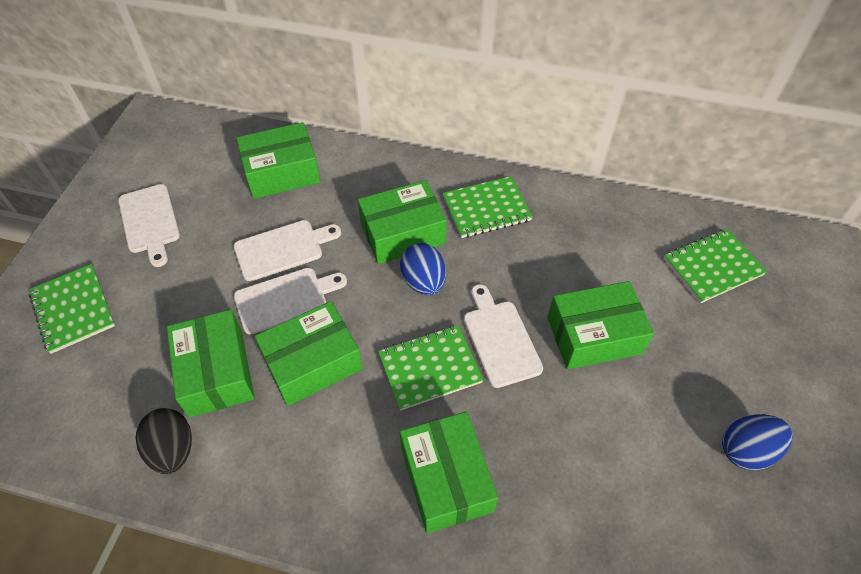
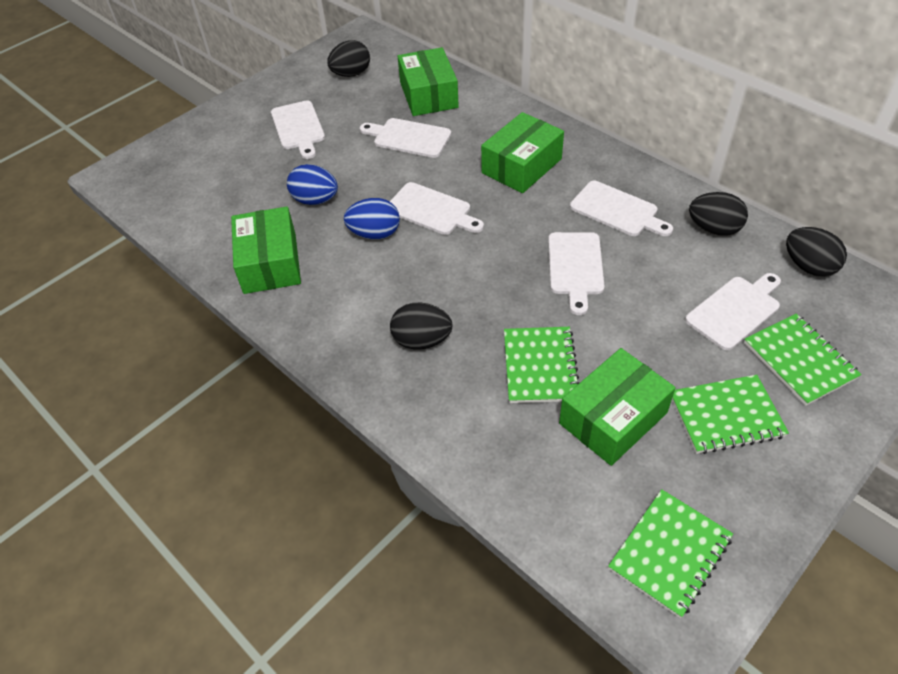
black egg: [136,408,192,474] = 1 -> [327,40,370,77] [390,303,453,349] [689,192,748,236] [786,227,847,277] = 4
green box: [167,309,254,418] [236,122,320,199] [255,301,363,406] [358,180,447,264] [400,411,498,533] [547,281,654,370] = 6 -> [231,207,301,294] [397,47,459,116] [481,112,564,193] [559,348,676,466] = 4
white cutting board: [118,184,180,267] [234,220,341,281] [234,268,347,335] [464,284,543,388] = 4 -> [271,101,325,159] [360,118,451,158] [390,182,484,235] [548,232,604,315] [570,181,673,236] [685,273,781,350] = 6

